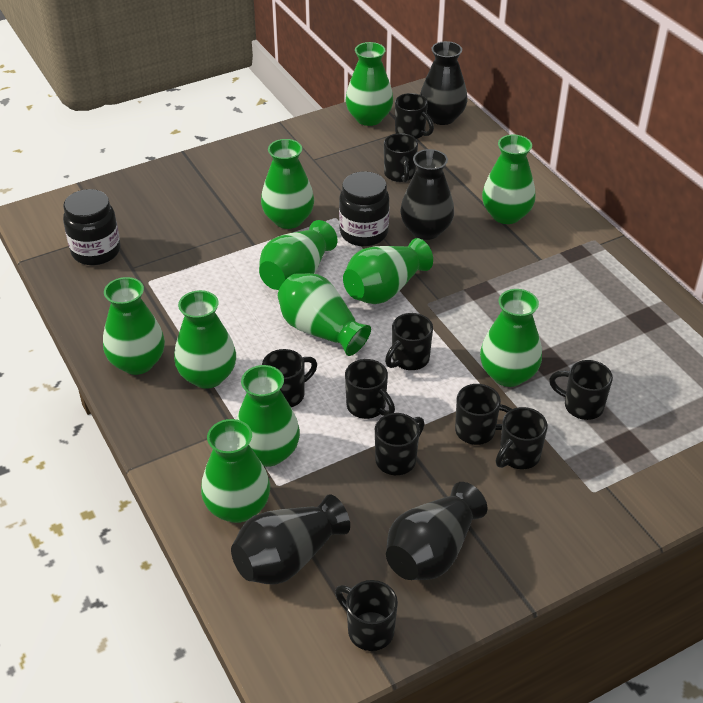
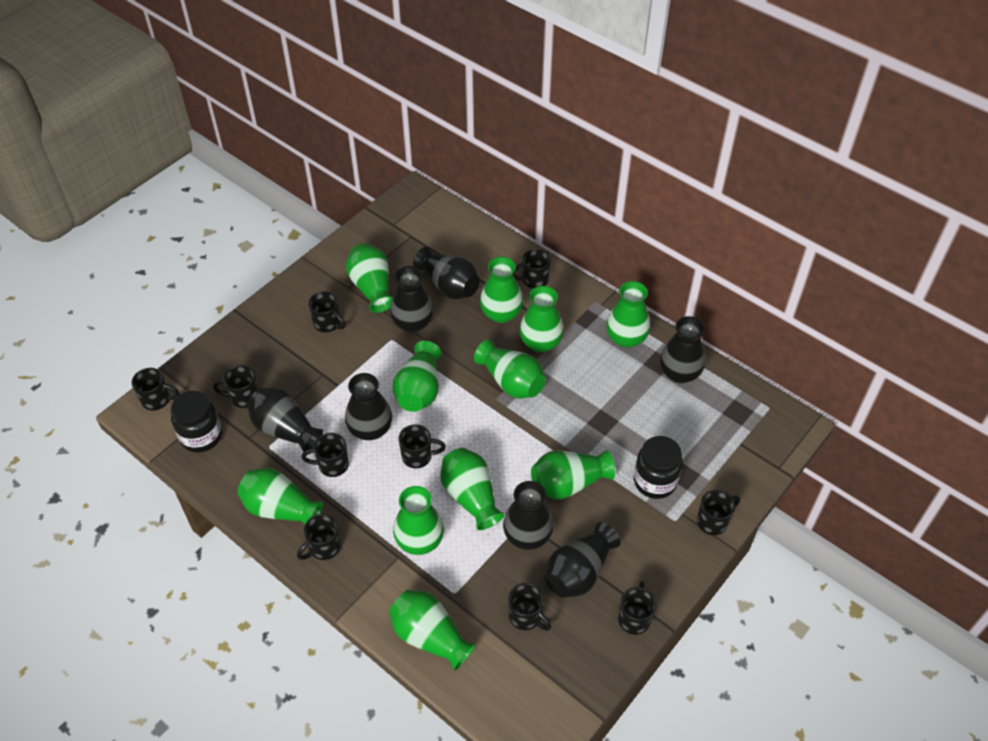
black vase: [231,494,350,585] [386,482,487,580] [400,149,454,240] [420,41,467,125] = 4 -> [247,388,323,452] [345,373,392,440] [390,266,434,333] [413,247,480,299] [503,481,554,550] [545,522,621,598] [660,316,706,383] = 7

